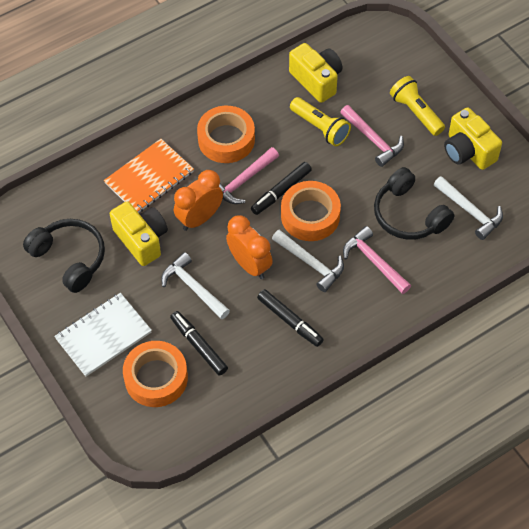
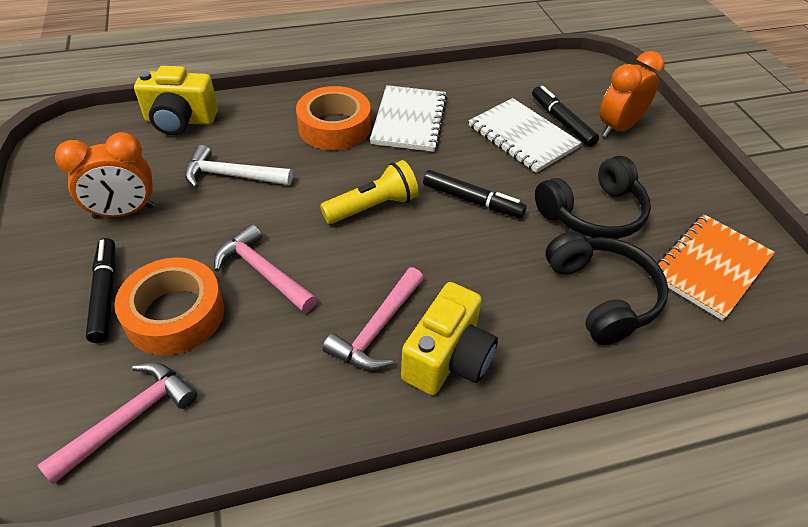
orange tape: [123,341,188,407] [197,106,255,163] [281,181,341,241] = 3 -> [114,257,224,355] [296,86,371,150] = 2
white hammer: [161,252,230,319] [272,230,344,292] [434,176,503,240] = 3 -> [185,145,293,188] = 1
white notebook: [54,293,152,377] = 1 -> [370,85,447,152] [469,98,582,173] = 2
yellow camera: [110,201,168,266] [289,43,342,103] [444,108,502,170] = 3 -> [134,66,218,135] [401,282,498,395] = 2
yellow flashlight: [290,97,351,146] [390,76,445,136] = 2 -> [320,160,419,224] = 1

